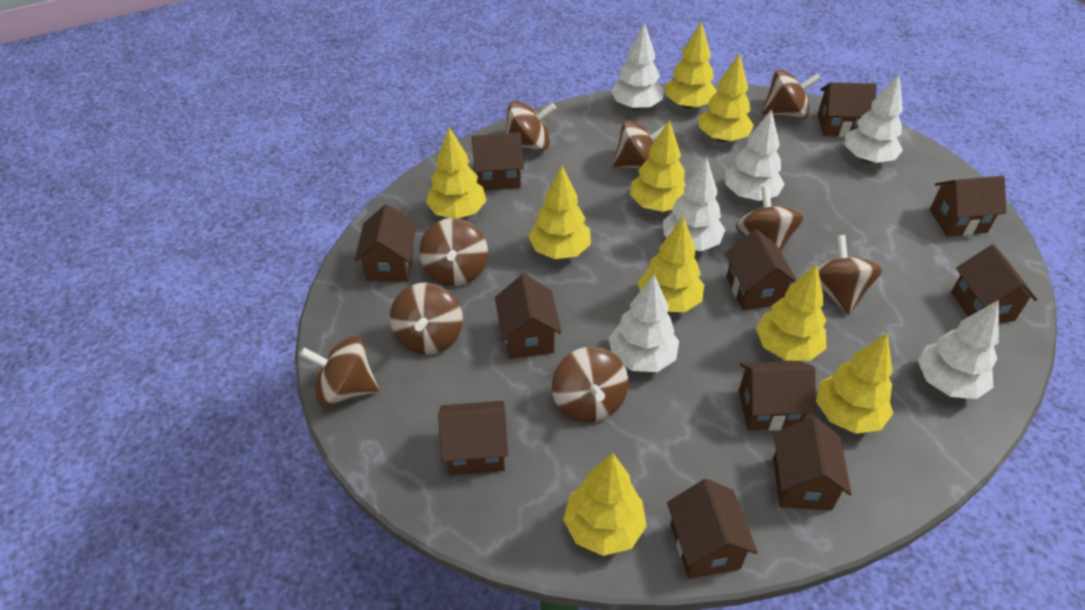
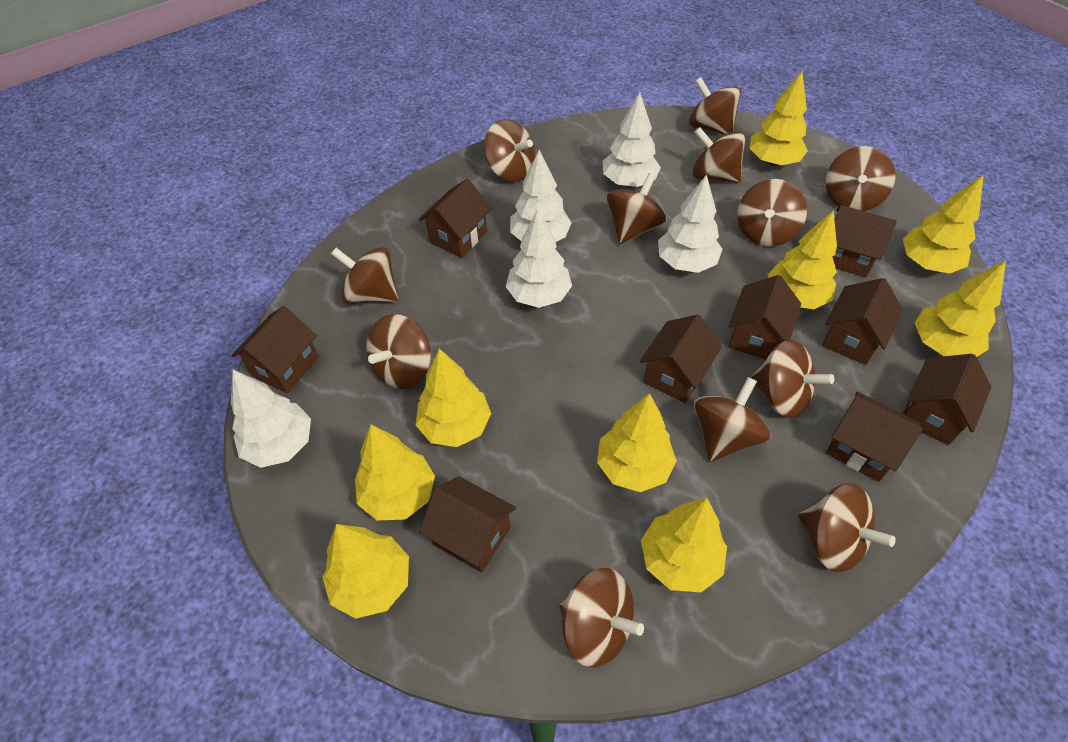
brown house: [354,204,417,282] [438,401,508,475] [472,132,524,191] [495,274,562,359] [667,479,758,579] [725,229,796,311] [739,361,815,431] [773,417,852,510] [817,82,877,137] [930,176,1006,237] [951,244,1038,323] = 11 -> [232,306,319,393] [419,179,492,258] [419,476,516,573] [640,315,722,403] [728,275,801,360] [822,278,903,365] [826,392,923,482] [832,205,897,277] [903,354,991,445] = 9
brown spinning top: [299,336,379,406] [390,283,463,355] [419,218,488,286] [505,101,556,151] [552,347,628,423] [613,120,665,169] [735,186,803,251] [762,70,821,119] [817,235,882,315] = 9 -> [331,247,399,304] [366,314,431,389] [484,119,535,182] [559,568,644,667] [607,173,667,244] [689,77,741,135] [693,127,745,183] [694,377,771,462] [738,179,807,246] [750,340,834,418] [798,483,896,572] [826,146,895,211] = 12
white tree: [609,275,679,372] [611,23,663,110] [663,157,725,251] [725,109,785,201] [845,74,903,163] [918,300,999,399] = 6 -> [231,369,311,468] [505,209,572,308] [510,150,571,242] [603,92,661,187] [658,174,723,273] = 5

